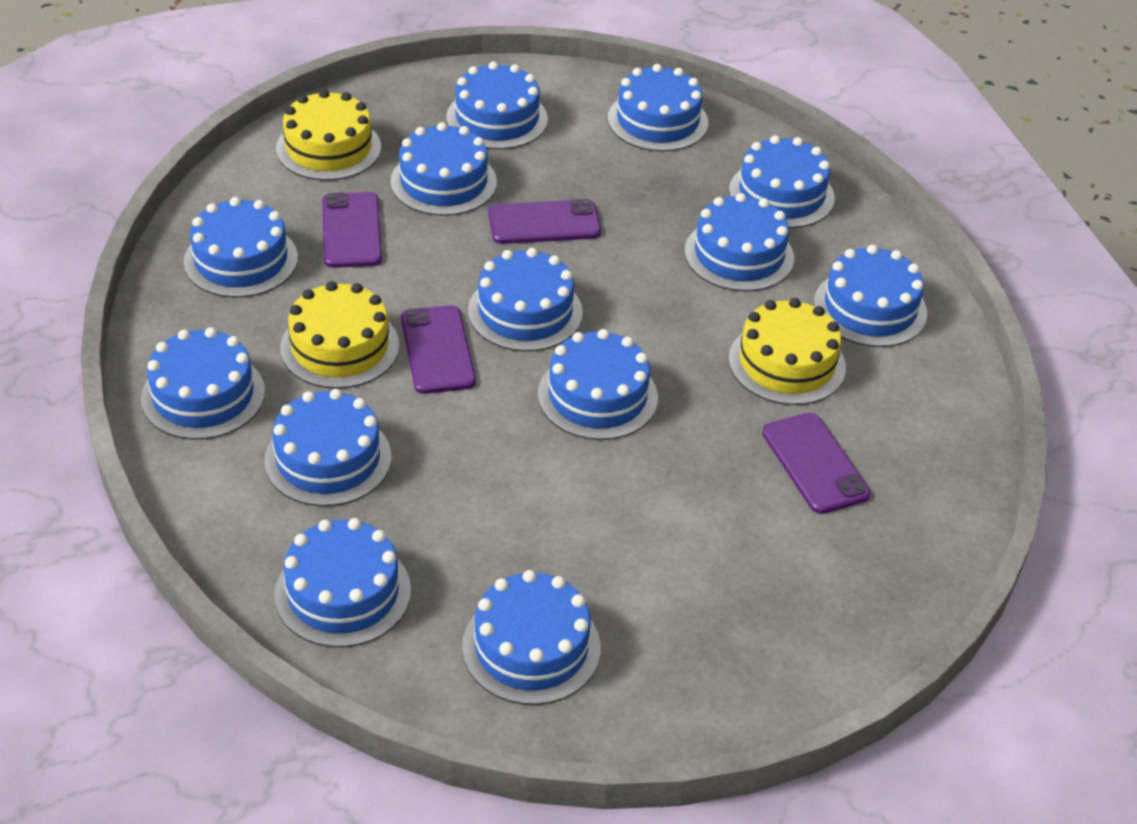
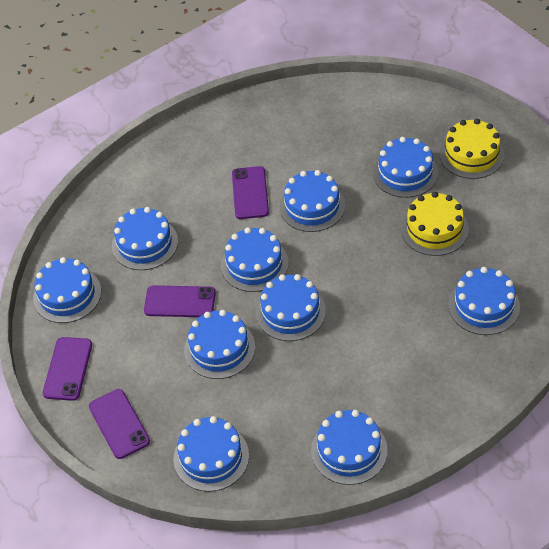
blue cake: [141,327,265,440] [184,197,298,298] [264,389,391,506] [274,518,411,647] [390,122,497,216] [447,61,548,149] [462,570,600,705] [468,248,583,352] [538,329,658,440] [608,64,708,152] [684,193,794,292] [729,135,835,228] [814,245,927,347] = 13 -> [33,257,101,323] [112,207,178,270] [174,416,249,492] [184,310,255,379] [221,227,289,292] [256,274,326,341] [280,170,345,232] [311,410,388,485] [373,137,438,198] [448,267,520,335] = 10
yellow cake: [276,89,381,181] [280,281,399,389] [729,298,846,405] = 3 -> [401,192,469,256] [439,119,505,179] = 2

